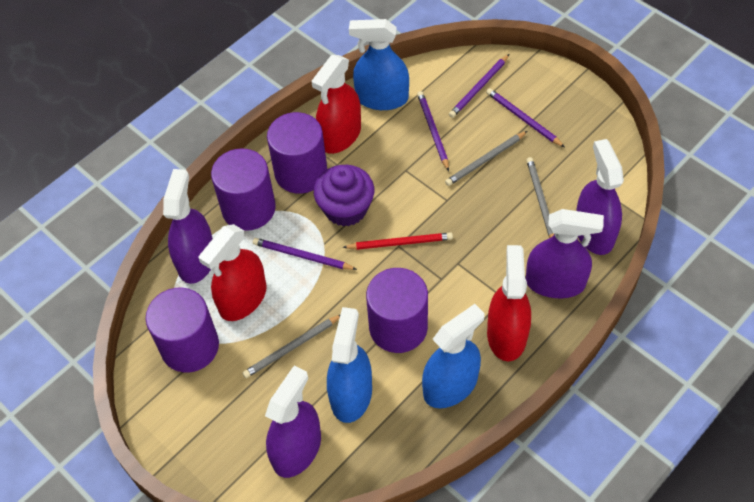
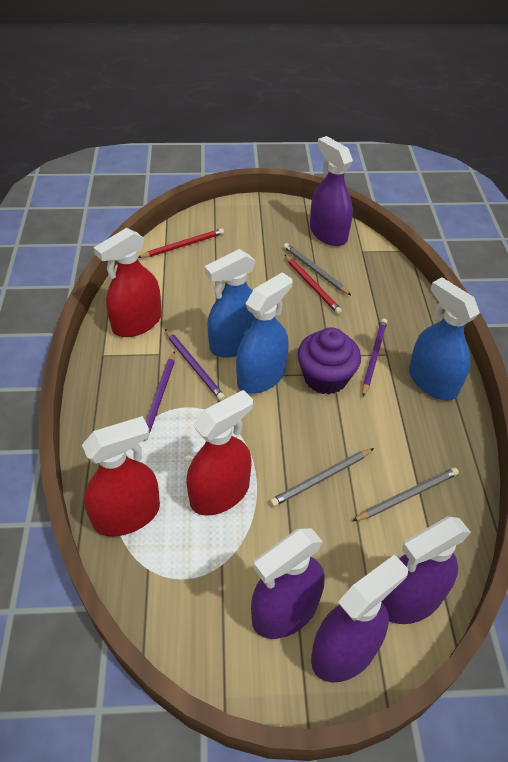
purple cylinder: [145,287,219,373] [211,148,276,231] [267,112,327,194] [366,268,428,353] = 4 -> none = 0
purple pencil: [253,238,357,270] [417,91,449,171] [449,54,509,118] [486,88,565,147] = 4 -> [143,351,175,441] [165,329,225,401] [362,318,387,397] = 3
red pencil: [343,232,453,250] = 1 -> [138,228,224,258] [284,254,342,314] = 2

